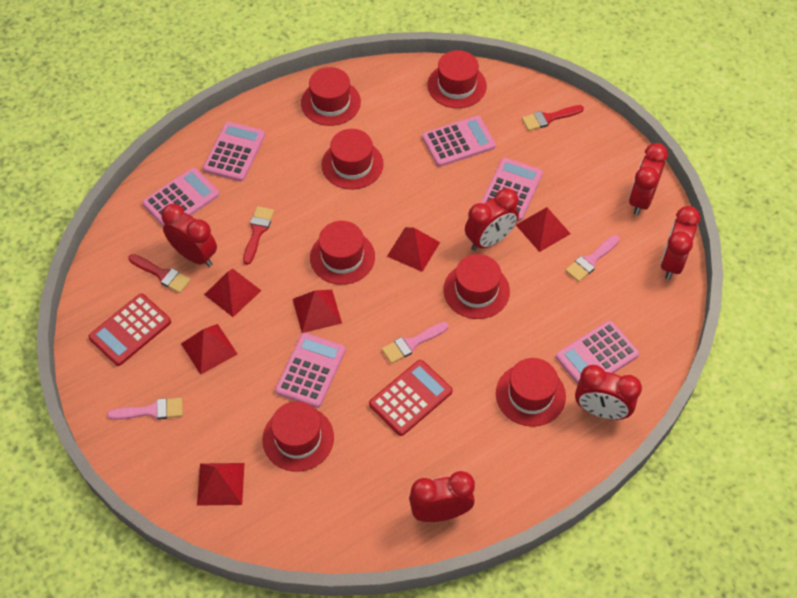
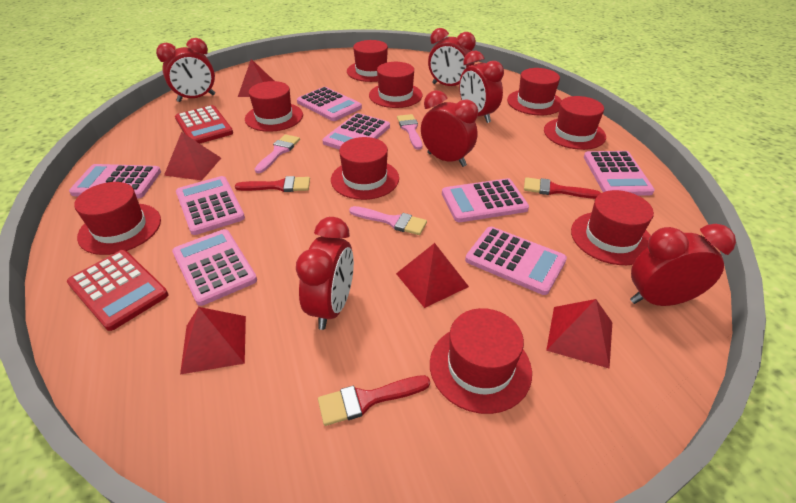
pink calculator: [142,168,220,226] [203,122,265,181] [275,333,346,408] [422,116,496,167] [481,158,543,221] [556,321,639,384] = 6 -> [69,164,161,198] [172,229,257,306] [176,176,245,235] [297,87,362,121] [322,113,390,150] [442,178,529,222] [465,227,567,295] [584,151,655,196] = 8
red hat: [262,401,334,472] [301,67,361,126] [310,221,375,285] [321,129,384,190] [428,50,487,108] [443,254,510,319] [496,358,566,427] = 7 -> [74,182,161,255] [245,81,303,132] [331,137,399,200] [347,40,388,82] [369,62,423,108] [430,308,532,414] [507,68,562,116] [544,96,606,150] [571,190,654,265] = 9
red pyramid: [181,324,237,375] [197,463,245,506] [204,268,262,317] [293,290,342,333] [387,227,440,272] [516,207,571,252] = 6 -> [164,132,221,181] [180,307,246,375] [238,59,274,97] [396,243,469,308] [546,299,612,369] = 5

